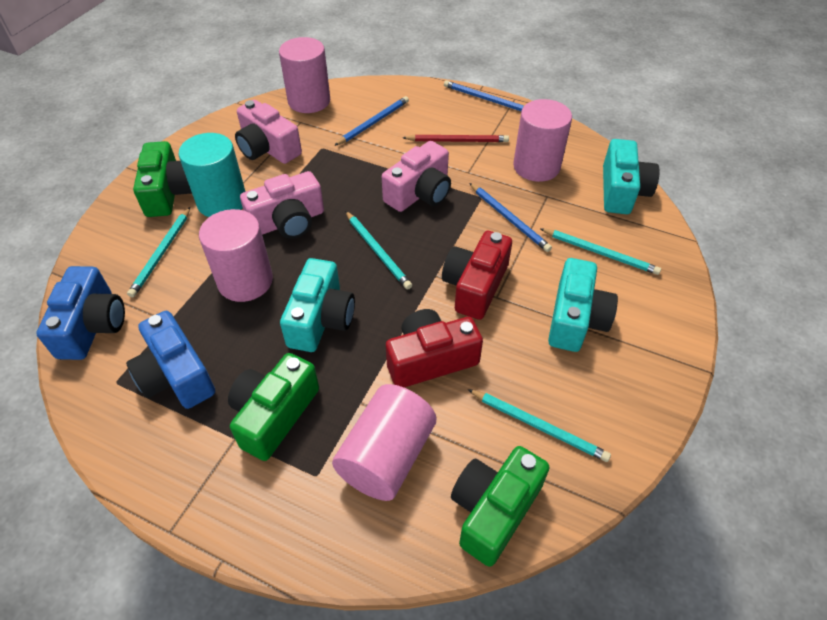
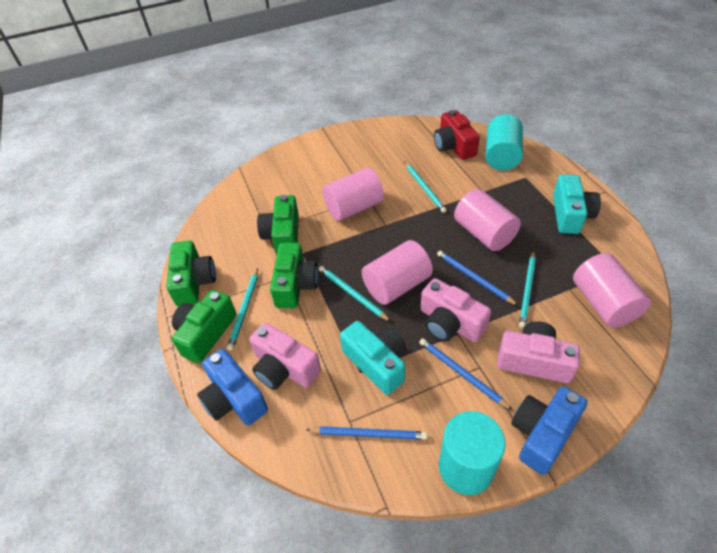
green camera: [133,141,192,217] [228,353,319,461] [451,446,550,567] = 3 -> [167,241,216,306] [172,290,236,363] [257,195,299,254] [270,243,319,308] = 4
red camera: [386,309,483,387] [442,231,512,320] = 2 -> [434,110,480,160] = 1
red pencil: [403,135,509,142] = 1 -> none = 0
turquoise camera: [280,258,355,352] [548,258,618,352] [603,139,660,214] = 3 -> [340,321,406,395] [553,175,601,234] = 2
turquoise cylinder: [179,133,246,217] = 1 -> [439,411,506,495] [485,114,523,171] = 2

